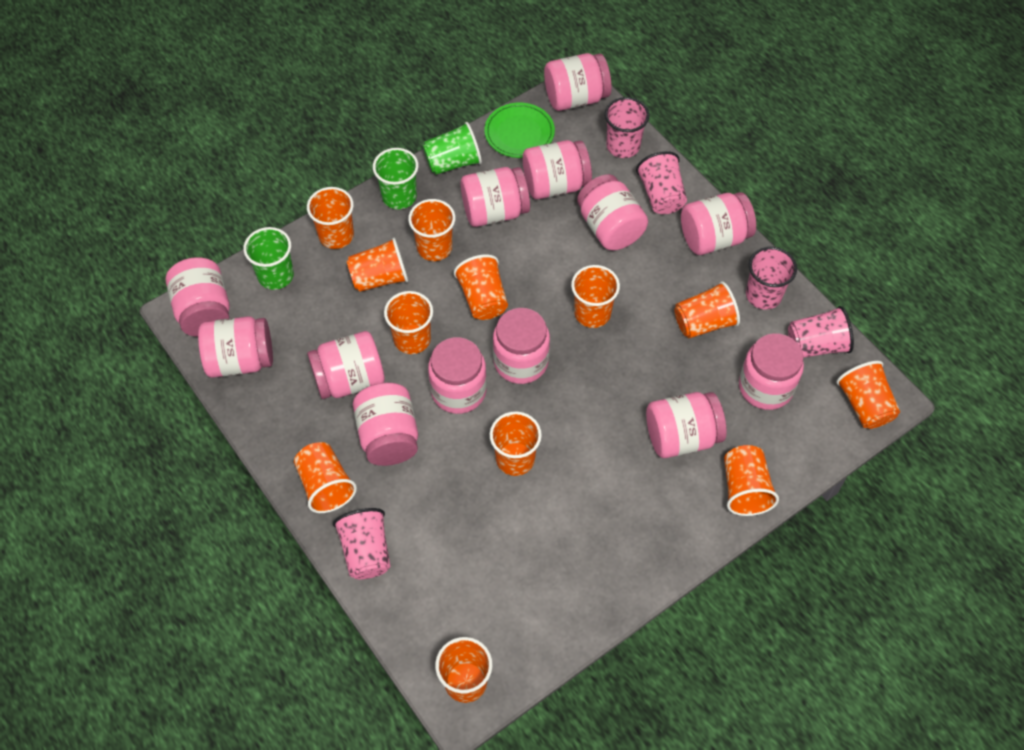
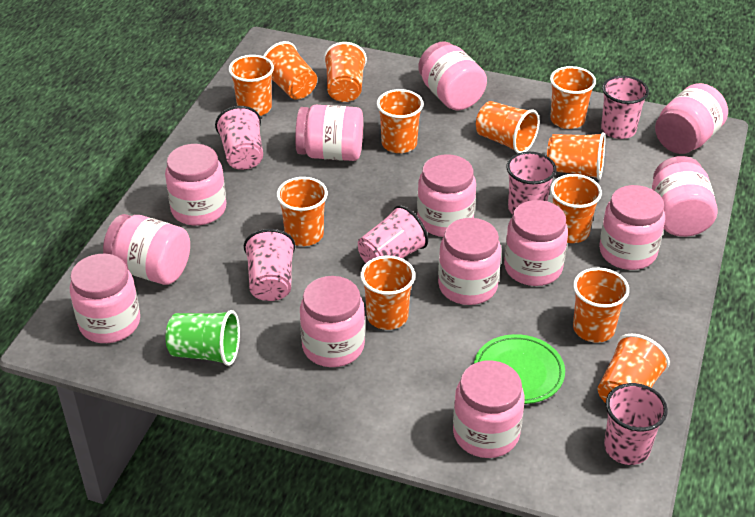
green cup: [243,227,294,290] [373,148,419,209] [423,122,482,175] = 3 -> [166,310,240,366] = 1
pink cup: [333,508,391,579] [605,97,649,158] [636,151,687,214] [746,247,797,310] [788,306,854,358] = 5 -> [215,106,263,170] [244,229,295,301] [358,205,428,263] [506,152,556,214] [601,76,649,139] [604,383,668,465] = 6

